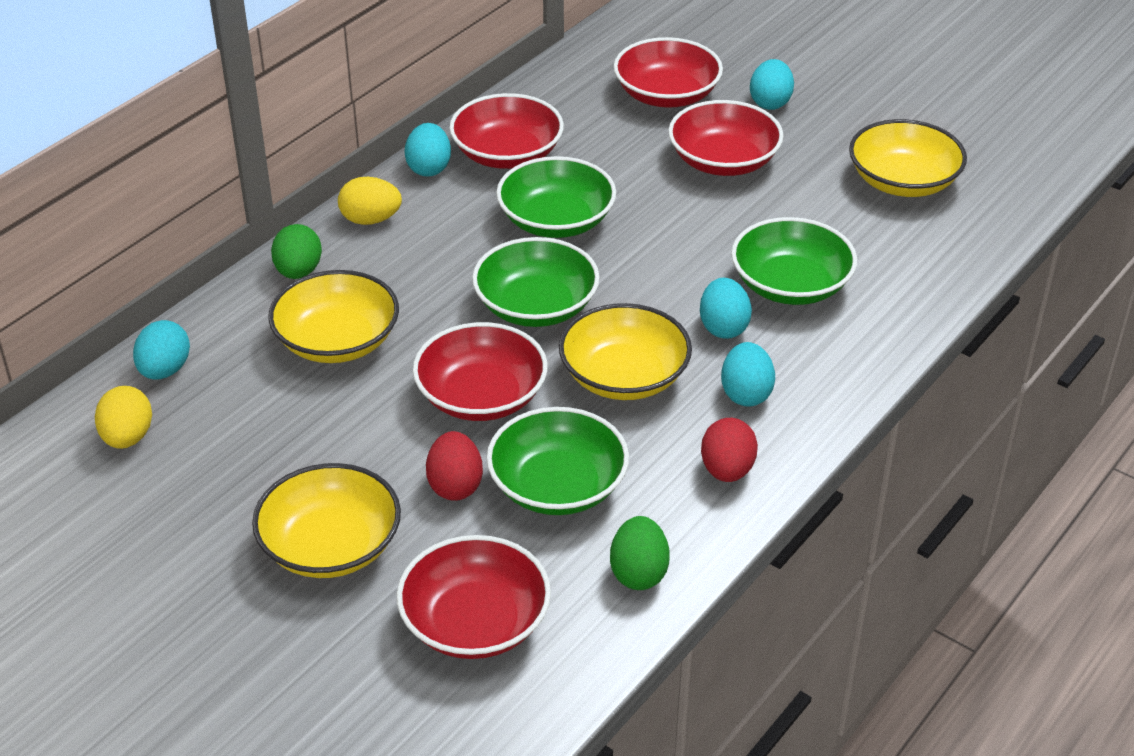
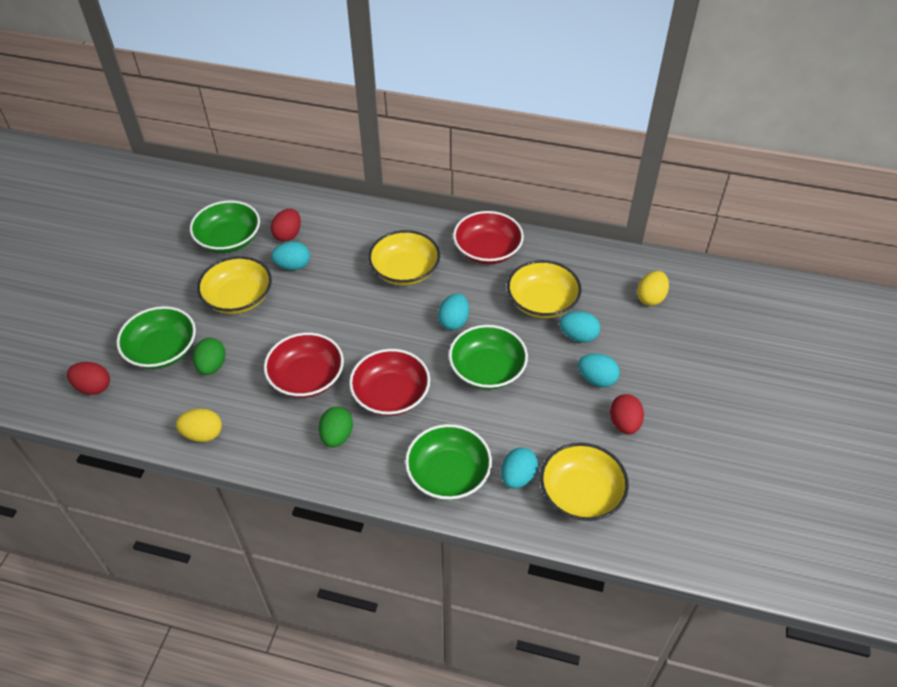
red bowl: [397,535,551,659] [413,322,548,421] [449,93,564,169] [614,37,723,108] [668,100,784,176] = 5 -> [264,333,344,398] [349,349,430,416] [453,211,524,264] = 3
red egg: [426,431,483,501] [701,418,758,482] = 2 -> [67,362,110,395] [271,209,301,242] [610,394,644,434] = 3

